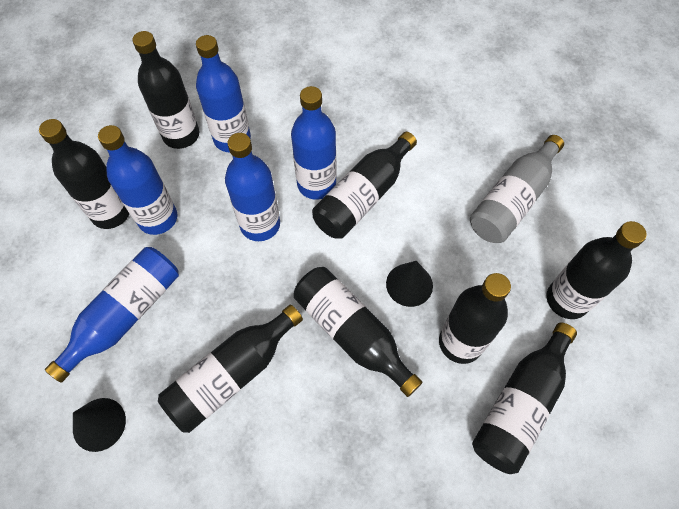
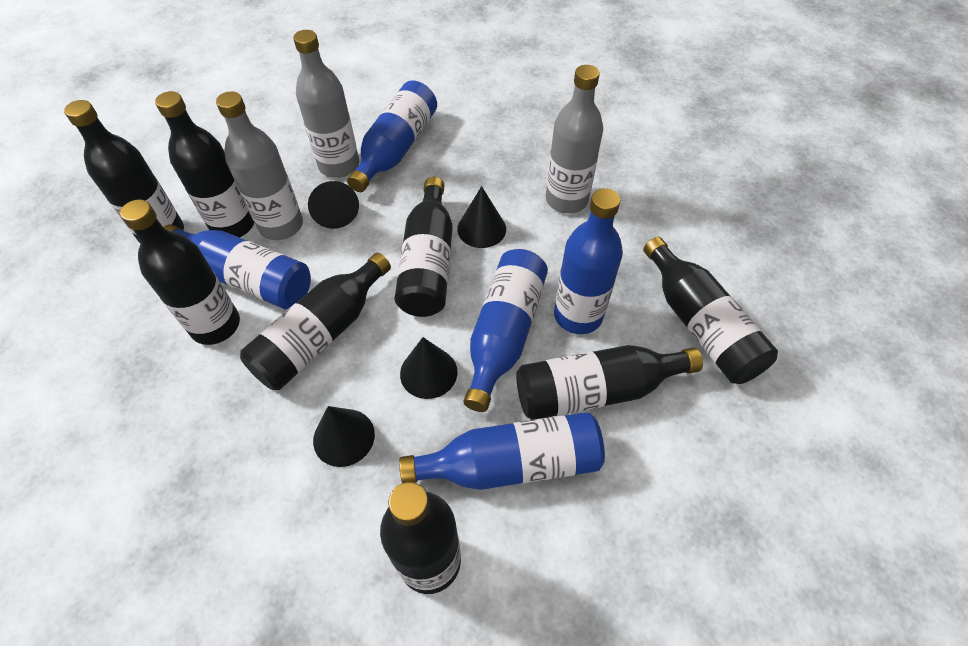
black cone: [73,398,126,452] [386,261,433,307] = 2 -> [308,181,359,229] [313,406,375,467] [400,337,458,399] [457,186,506,248] = 4
grey bottle: [470,135,564,243] = 1 -> [216,92,303,240] [293,30,359,178] [546,65,603,213] = 3

